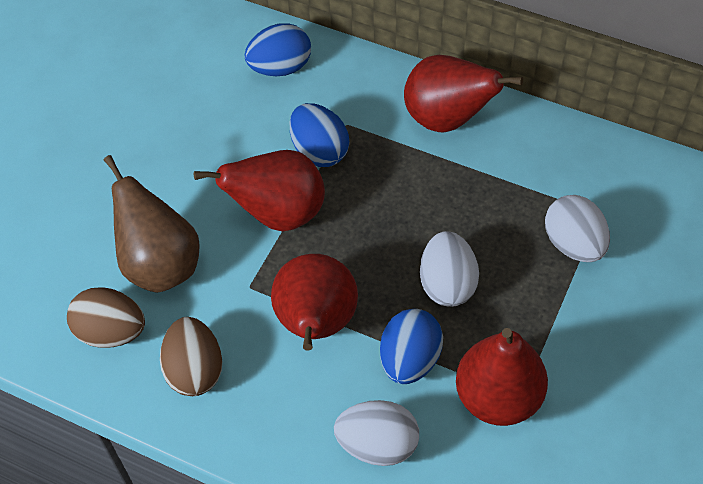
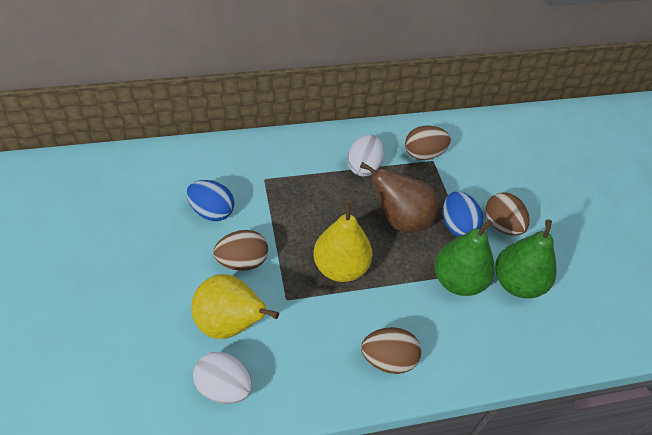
blue egg: [244,23,311,76] [290,103,349,167] [380,309,443,384] = 3 -> [186,180,234,221] [443,191,483,237] = 2
brown egg: [67,287,145,348] [160,317,222,396] = 2 -> [213,230,268,271] [361,327,421,374] [405,125,451,160] [485,192,530,236] = 4
green pear: none = 0 -> [435,219,495,296] [495,219,557,298] = 2
red pear: [194,150,325,232] [271,254,358,351] [404,55,523,132] [456,328,548,426] = 4 -> none = 0
white egg: [334,400,419,466] [420,231,479,307] [545,195,610,262] = 3 -> [193,352,252,404] [347,135,384,176] = 2
yellow pear: none = 0 -> [191,274,279,339] [313,202,372,282] = 2

